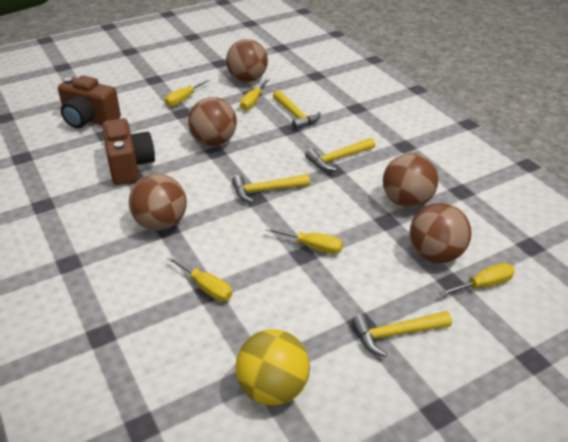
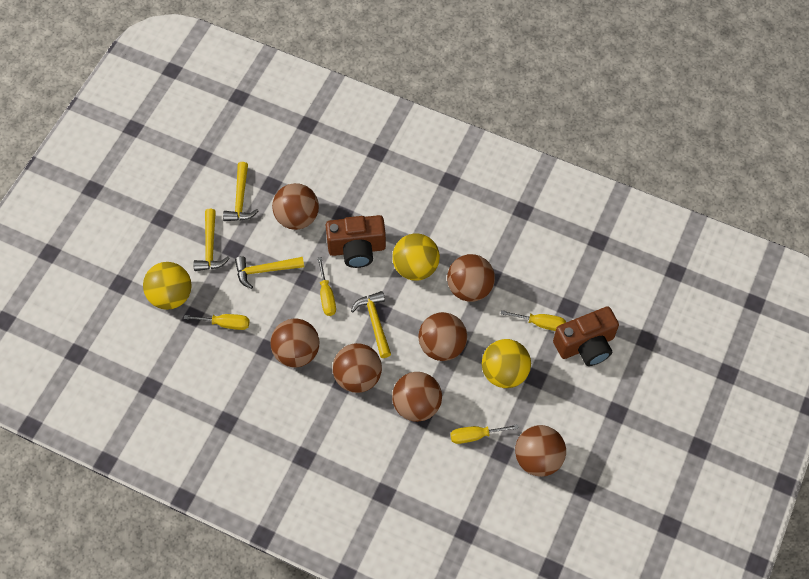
brown ball: [129,174,187,231] [188,97,237,146] [226,39,268,82] [383,153,438,208] [409,203,471,263] = 5 -> [270,319,319,367] [272,183,319,230] [333,343,382,393] [392,372,442,422] [419,312,467,361] [447,254,495,302] [515,425,566,477] = 7
yellow ball: [235,329,310,406] = 1 -> [143,262,192,310] [392,233,440,281] [482,339,531,388] = 3
yellow screwdriver: [165,79,210,106] [167,256,232,301] [240,79,270,110] [266,227,343,254] [439,263,515,297] = 5 -> [184,314,249,330] [317,257,336,316] [450,424,519,444] [501,310,566,331] = 4

